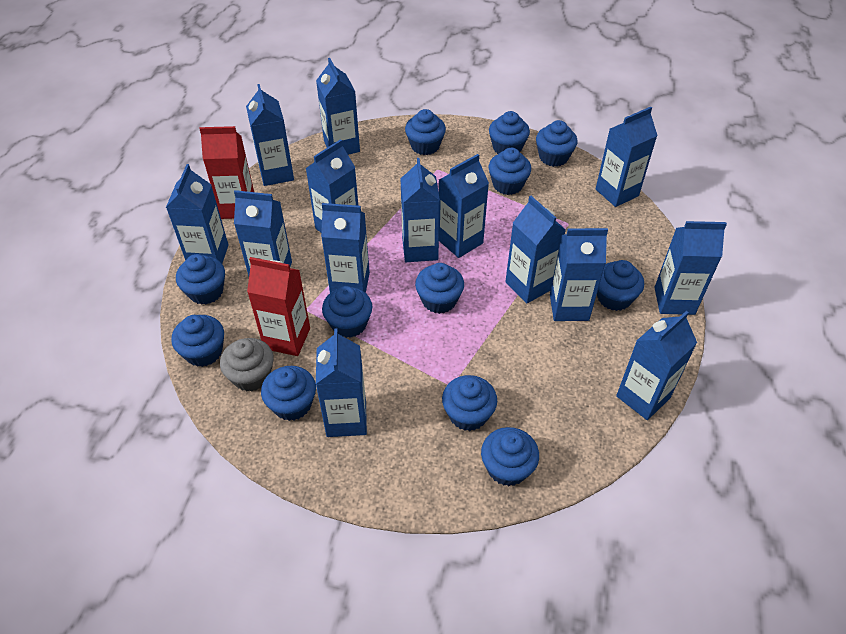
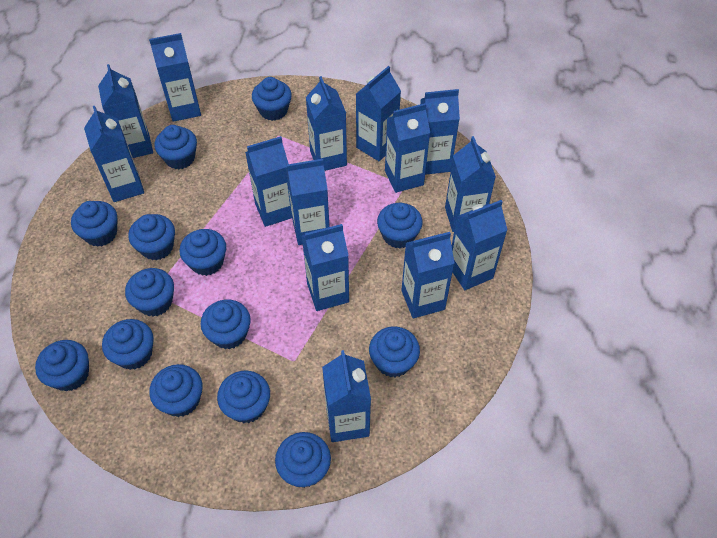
blue cupcake: [171,315,224,367] [176,254,225,305] [261,366,316,421] [322,286,372,338] [405,109,446,155] [415,263,464,314] [442,375,497,431] [481,427,539,486] [489,111,530,154] [489,148,531,195] [536,120,577,167] [597,260,644,311] = 12 -> [35,340,89,391] [71,201,118,247] [102,319,154,370] [125,268,174,317] [128,214,175,260] [149,364,203,417] [154,125,197,169] [179,229,226,276] [201,299,251,349] [217,371,270,423] [252,77,292,121] [275,432,331,488] [369,327,420,377] [377,203,423,248] = 14
grey cupcake: [220,338,274,392] = 1 -> none = 0
red carton: [199,126,254,219] [247,257,310,356] = 2 -> none = 0

